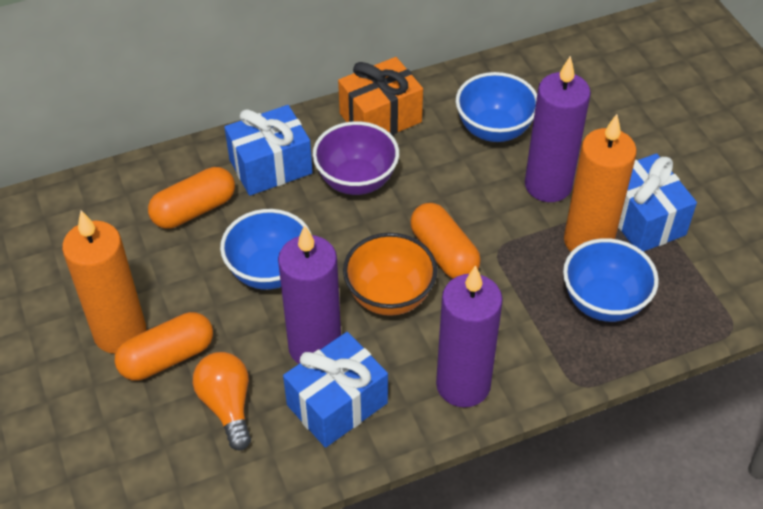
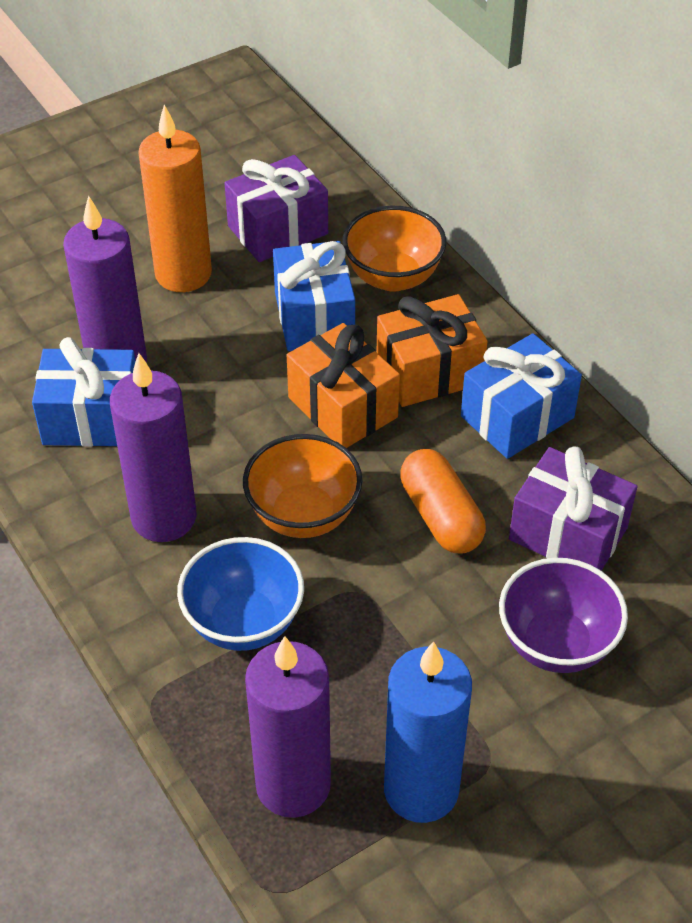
blue bowl: [220,209,312,290] [456,72,537,142] [563,238,659,322] = 3 -> [177,537,304,651] = 1
blue candle: none = 0 -> [384,641,472,823] = 1
orange bowl: [343,233,437,316] = 1 -> [243,434,363,538] [343,206,446,292] = 2
orange candle: [62,210,146,354] [564,114,637,252] = 2 -> [138,105,212,292] = 1
orange capsule: [115,312,213,381] [148,167,235,229] [410,203,481,279] = 3 -> [400,449,486,554] = 1
orange gift: [338,57,423,135] = 1 -> [287,323,400,448] [376,294,488,407] = 2
orange light bulb: [193,352,251,450] = 1 -> none = 0
purple gift: none = 0 -> [225,155,328,262] [509,446,637,571] = 2

